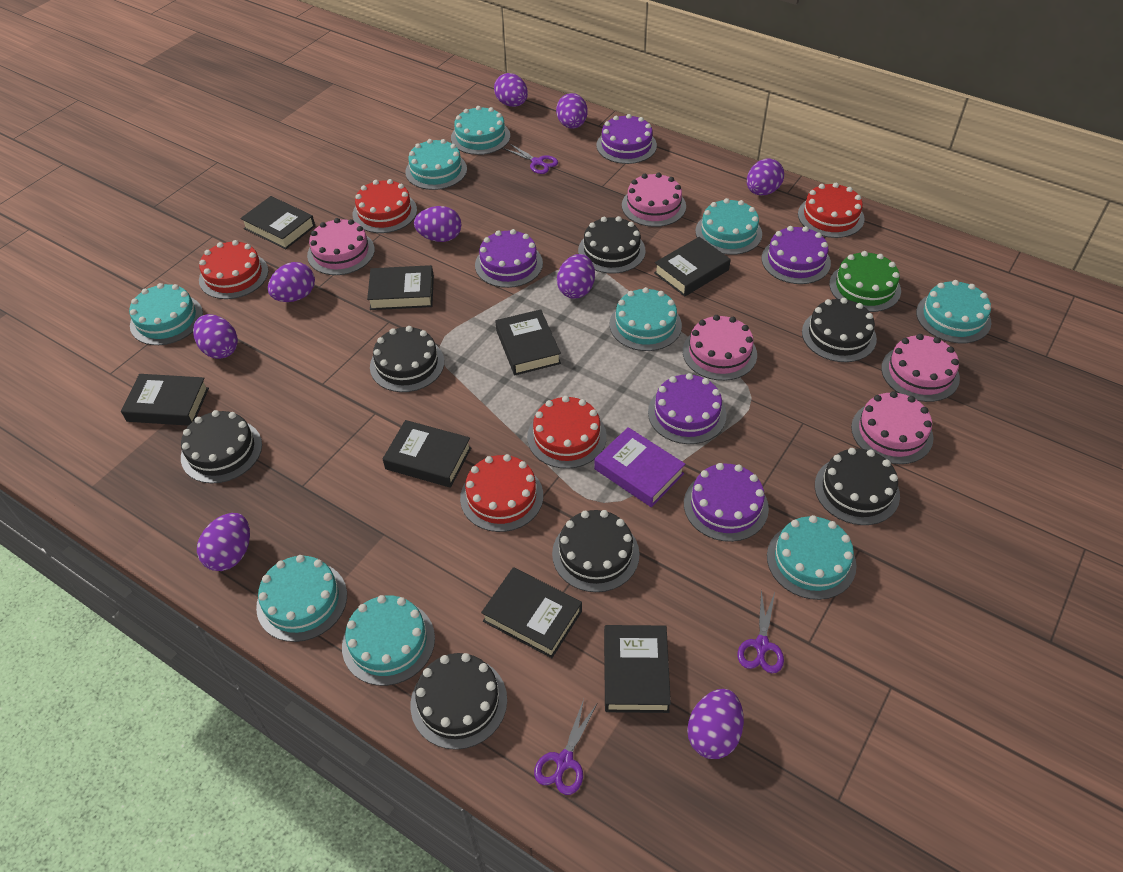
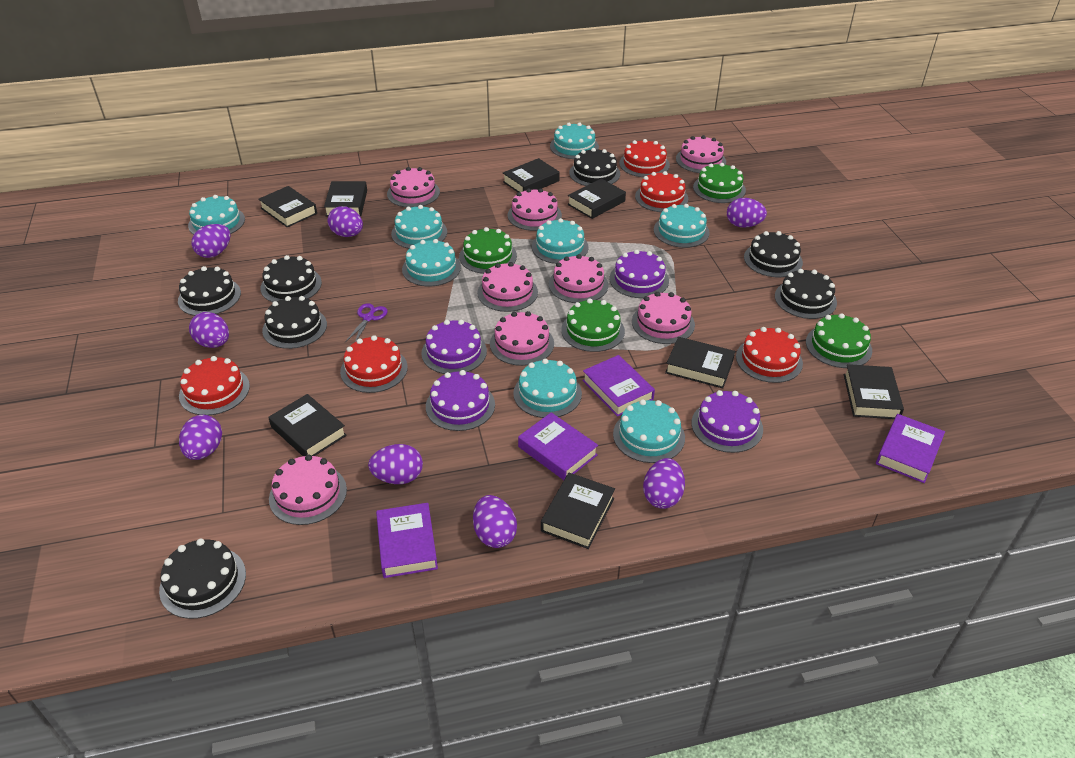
green cake: [829,251,901,312] = 1 -> [459,227,517,274] [561,298,625,352] [693,163,746,203] [806,313,872,368] = 4
pink cake: [307,218,375,275] [622,173,686,227] [683,315,757,381] [851,391,934,464] [881,334,960,402] = 5 -> [269,455,347,525] [387,167,440,207] [477,262,538,312] [490,311,554,366] [507,188,562,231] [549,254,608,303] [632,292,695,344] [676,135,726,173] = 8
purple book: [594,427,685,507] = 1 -> [376,503,438,578] [518,412,598,480] [582,355,655,417] [876,414,945,483] = 4
purple cake: [475,229,543,288] [596,114,657,164] [648,373,727,444] [684,463,769,542] [762,226,831,284] = 5 -> [421,320,487,374] [426,370,495,431] [610,250,669,298] [692,390,763,453] = 4
purple egg: [193,314,238,359] [197,513,250,571] [268,262,315,302] [414,206,461,242] [494,73,528,107] [556,93,588,129] [557,254,595,299] [687,689,744,759] [747,158,784,195] = 9 -> [179,415,222,460] [189,312,229,348] [191,224,230,258] [328,206,363,237] [368,444,423,484] [473,495,517,548] [643,458,685,509] [727,198,767,228] = 8
purple scissors: [503,143,558,174] [534,699,597,795] [738,589,784,673] = 3 -> [345,303,388,342] = 1
turquoise cake: [129,283,203,345] [256,555,347,642] [342,595,435,686] [405,139,467,190] [451,106,510,155] [610,287,682,351] [695,198,762,255] [767,515,857,600] [916,280,991,343] = 9 -> [188,195,245,235] [391,205,447,249] [402,239,461,286] [513,359,582,418] [532,218,588,264] [550,123,599,159] [613,399,685,463] [654,204,710,248] = 8

